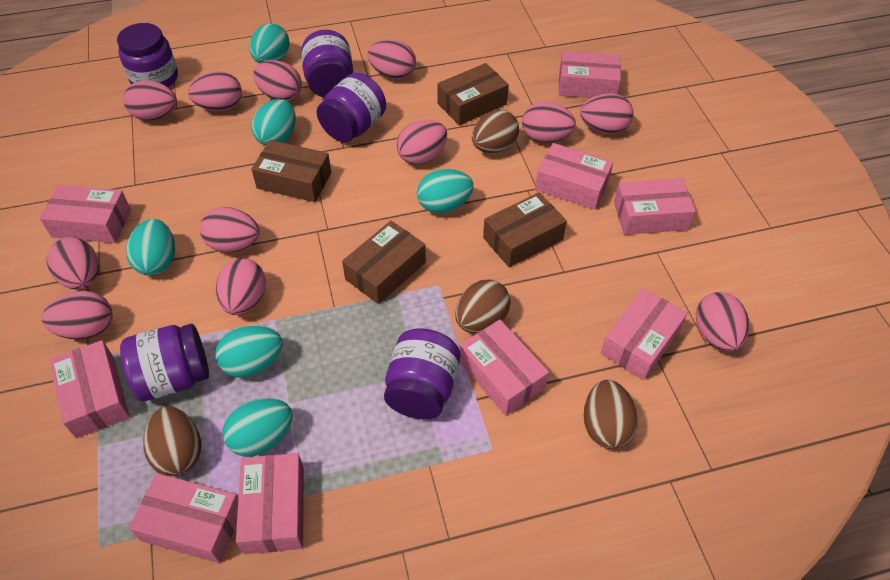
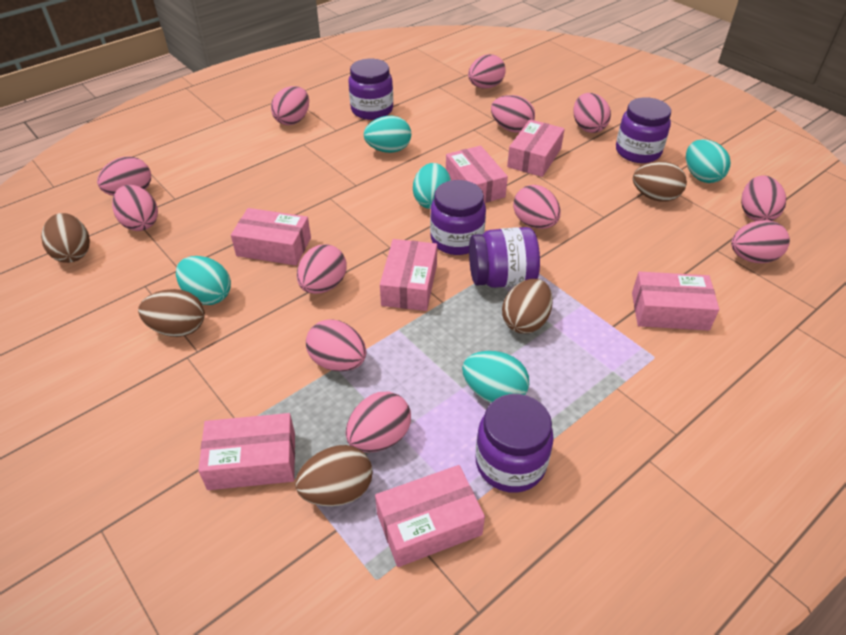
brown box: [251,140,331,202] [342,221,426,304] [437,63,509,125] [483,192,567,267] = 4 -> none = 0
brown egg: [143,407,201,476] [455,280,511,333] [472,110,519,153] [584,380,638,449] = 4 -> [41,213,90,263] [138,289,205,337] [295,445,373,506] [502,279,553,333] [633,161,687,202] = 5
pink box: [40,185,131,243] [49,340,130,438] [129,473,238,563] [236,453,304,554] [459,319,549,415] [535,143,613,210] [559,51,621,98] [601,288,687,380] [614,178,696,235] = 9 -> [198,413,295,490] [231,208,311,266] [375,465,485,567] [380,239,437,311] [446,146,508,203] [507,119,565,177] [632,272,719,331] = 7
turquoise egg: [126,219,175,276] [215,326,283,378] [223,398,293,457] [249,24,290,63] [252,99,296,146] [417,169,474,214] = 6 -> [176,256,231,305] [364,116,411,153] [413,163,451,209] [462,351,529,403] [686,139,731,183] = 5

